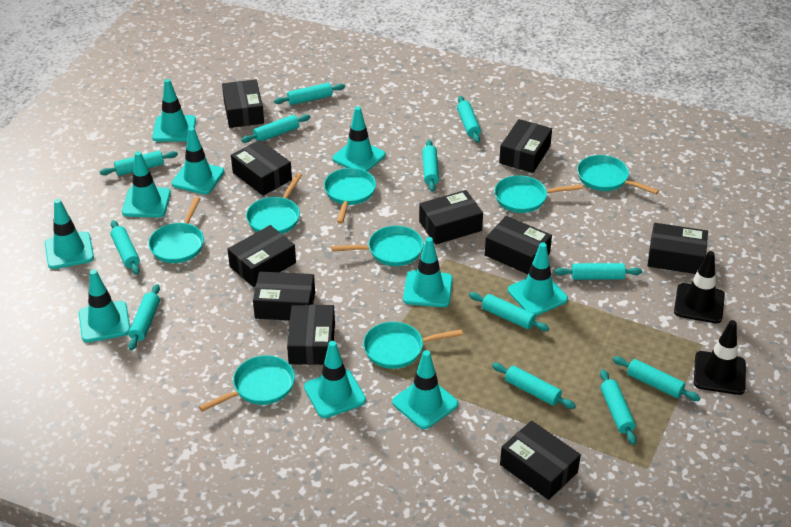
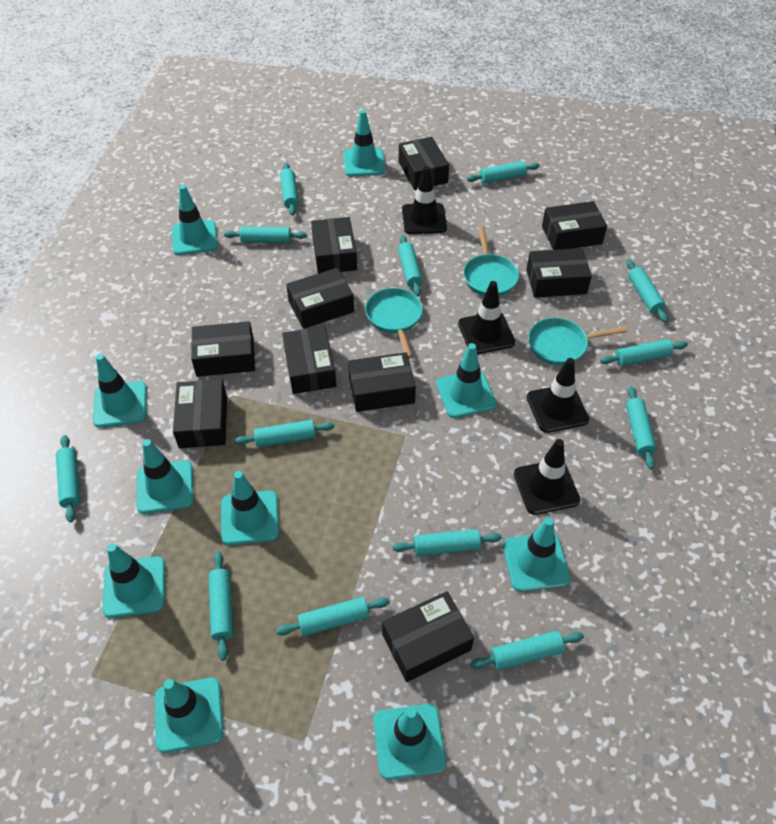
black traffic cone: [674,251,725,323] [694,320,746,395] = 2 -> [402,166,447,234] [458,281,515,354] [514,439,580,515] [527,358,589,433] = 4
turquoise pan: [148,197,204,263] [199,355,295,412] [246,173,302,234] [324,168,376,224] [331,226,424,266] [363,322,463,369] [494,175,583,213] [577,155,659,194] = 8 -> [365,288,423,358] [463,226,519,296] [528,318,627,365] = 3
turquoise rolling pin: [100,151,178,176] [110,220,140,275] [128,284,160,351] [241,114,310,143] [274,83,345,105] [422,140,439,192] [457,96,481,143] [469,292,549,331] [492,363,576,409] [554,263,642,280] [600,369,637,445] [613,356,700,401] = 12 -> [56,435,80,523] [209,551,233,661] [224,227,307,243] [234,420,335,447] [276,597,390,636] [280,163,299,215] [392,529,502,556] [398,235,422,296] [467,161,540,184] [470,631,584,670] [600,339,688,366] [626,259,668,323] [626,386,656,469] = 13

